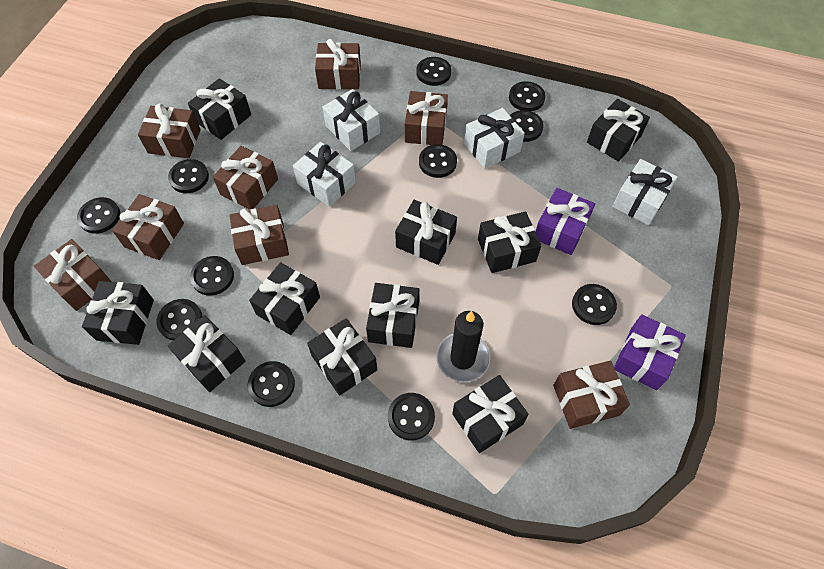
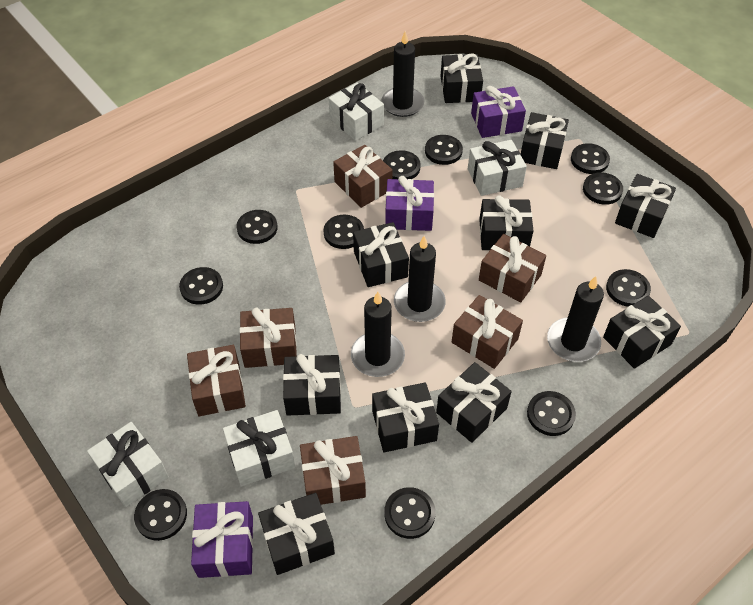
black candle: [436,311,490,382] = 1 -> [351,292,405,377] [381,31,424,117] [394,236,446,322] [547,276,604,362] = 4
brown gift: [34,239,112,311] [112,194,184,260] [138,103,201,158] [213,146,278,210] [229,205,289,265] [315,39,361,89] [405,91,448,145] [553,361,630,429] = 8 -> [187,345,246,416] [239,308,297,368] [300,436,366,505] [333,145,393,208] [452,295,523,369] [479,234,546,302] = 6
purple gift: [535,188,595,255] [614,314,686,390] = 2 -> [191,501,253,578] [385,176,434,231] [471,86,526,138] = 3

